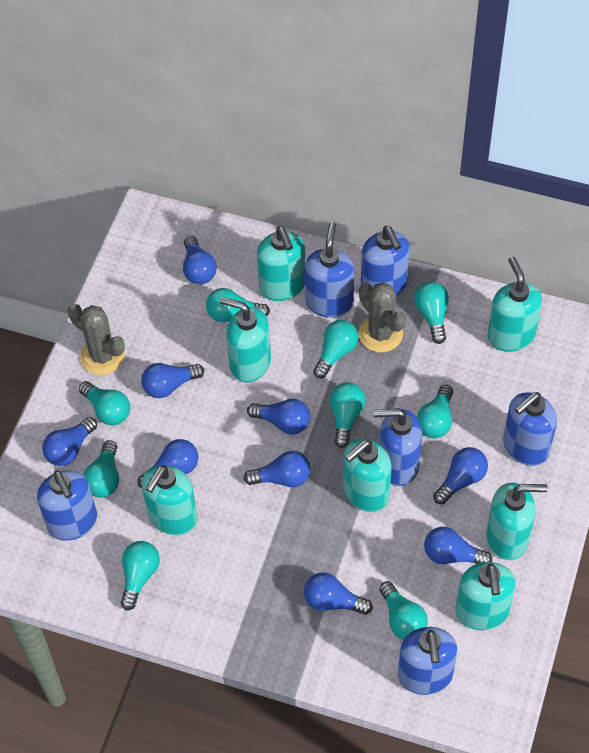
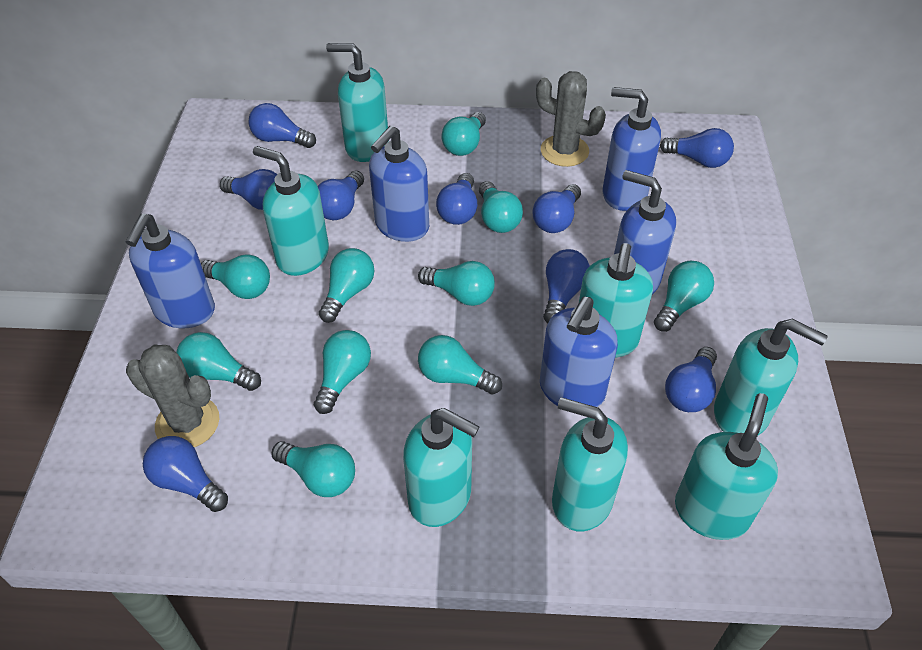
blue soap dispenser: [37,470,97,541] [305,222,354,318] [361,226,410,296] [374,408,422,486] [398,627,457,695] [503,392,557,466] = 6 -> [126,214,215,328] [369,126,429,242] [540,297,618,407] [603,87,661,211] [614,170,676,295] = 5
turquoise light bulb: [79,381,130,425] [83,440,119,498] [120,541,160,611] [206,288,270,322] [313,320,358,379] [330,382,366,448] [379,581,428,640] [414,282,449,344] [417,385,453,438] = 9 -> [176,332,261,391] [201,254,270,299] [272,441,355,497] [314,330,371,414] [319,248,375,323] [418,261,495,306] [418,335,502,394] [441,112,486,156] [479,181,523,233] [654,261,714,332] = 10

